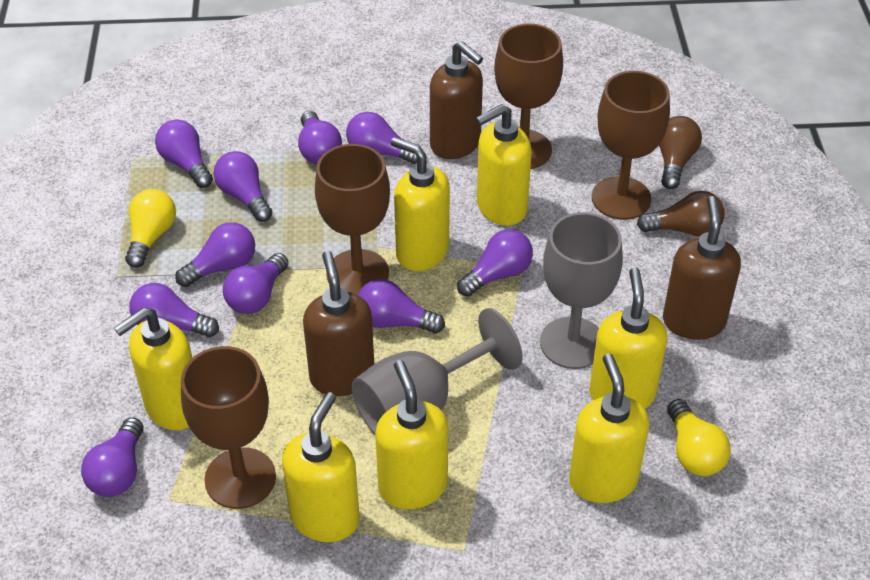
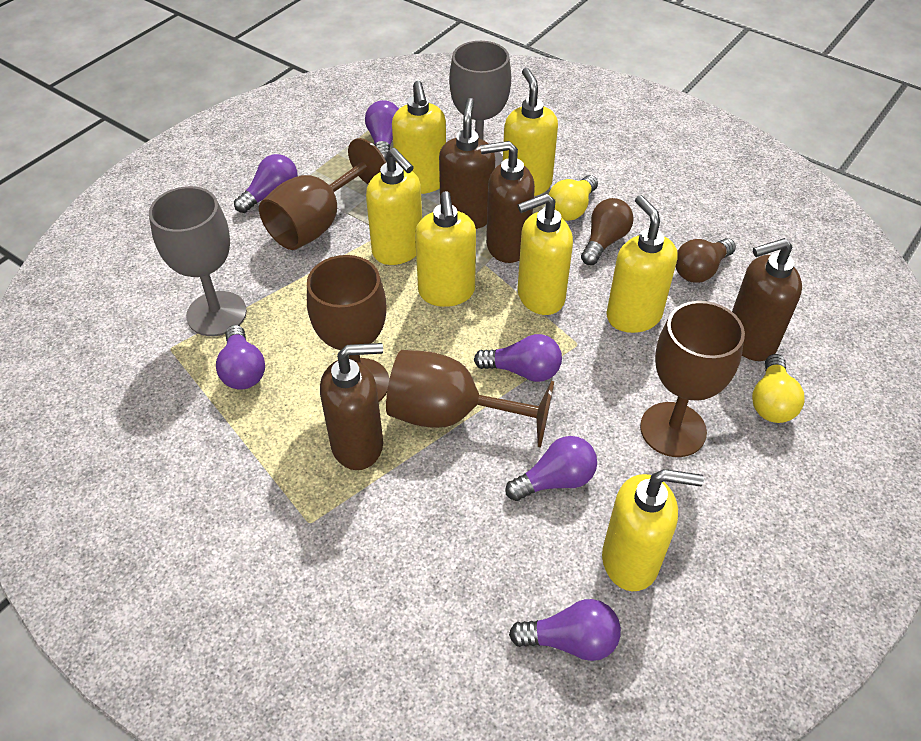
brown soap dispenser: [303,251,374,396] [430,41,483,159] [663,196,741,340] = 3 -> [320,343,383,470] [439,98,495,229] [480,141,535,263] [732,238,802,361] = 4
purple light bulb: [81,417,144,497] [129,283,219,337] [155,120,213,188] [175,222,255,287] [213,151,273,222] [223,253,289,314] [298,111,342,164] [346,112,417,164] [358,279,445,334] [457,229,533,297] = 10 -> [216,325,265,390] [234,154,298,213] [365,100,399,162] [474,334,562,382] [505,436,597,501] [509,599,621,661] = 6

